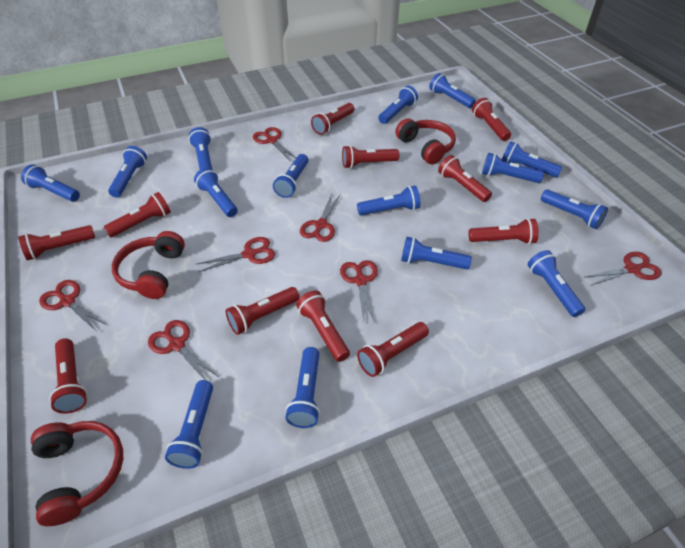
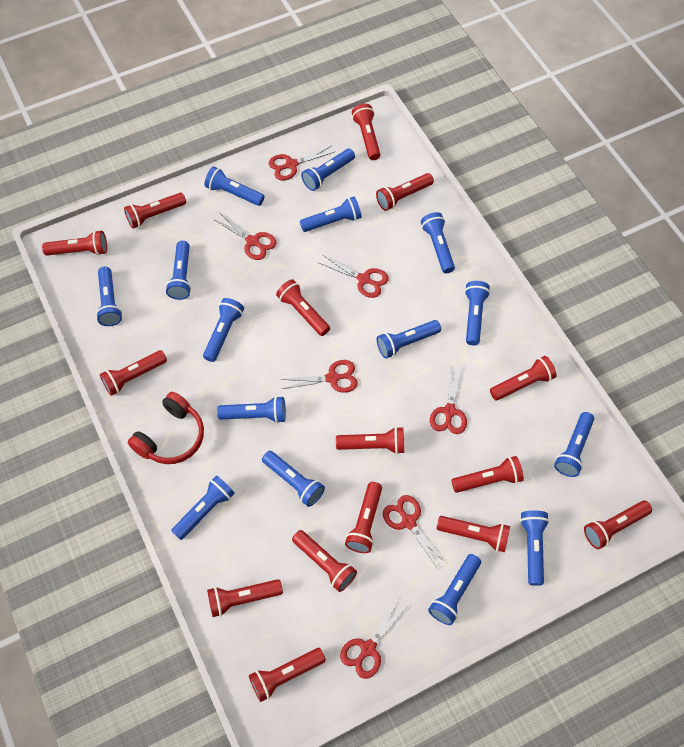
red flashlight: [18,225,95,260] [49,338,87,414] [104,192,171,237] [226,287,300,335] [296,290,350,362] [311,103,354,135] [342,145,399,169] [357,322,429,377] [438,155,492,202] [469,218,539,244] [472,98,511,141] = 11 -> [42,230,107,256] [100,350,167,396] [124,193,186,229] [207,579,283,617] [249,648,326,702] [276,279,330,336] [292,530,357,592] [336,427,404,454] [345,482,382,553] [352,104,380,160] [376,173,434,211] [437,516,510,552] [451,456,524,493] [490,356,557,401] [584,501,652,549] = 15
red headphones: [31,421,123,526] [112,231,185,299] [396,118,456,164] = 3 -> [128,392,204,464] = 1

